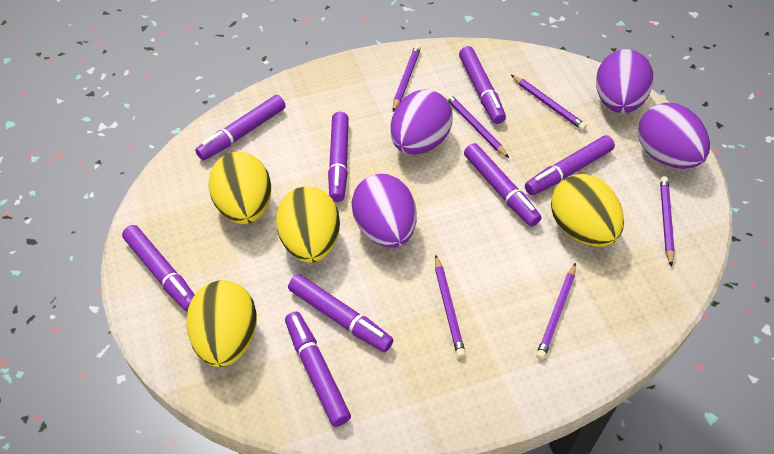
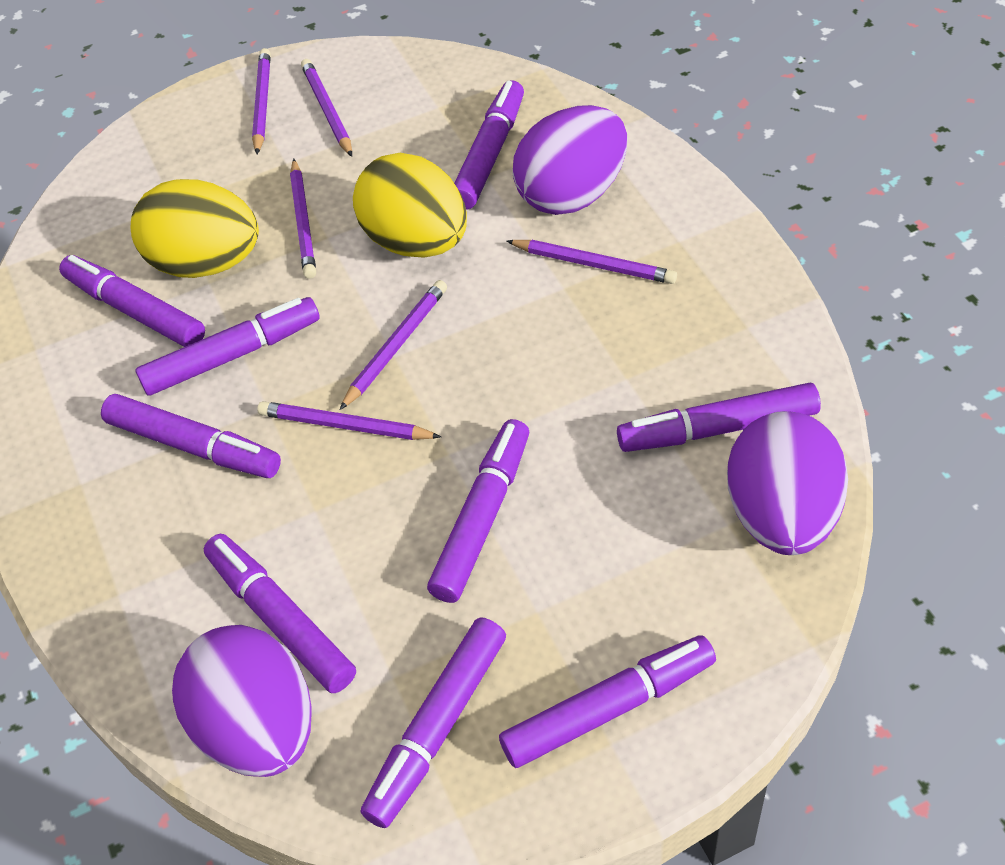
purple egg: [352,174,416,248] [390,90,453,155] [596,49,653,113] [638,103,710,169] = 4 -> [172,625,312,777] [513,105,627,215] [727,411,848,555] = 3
purple marker: [122,225,195,312] [195,95,286,160] [285,312,351,427] [288,274,393,352] [328,112,349,202] [459,46,506,124] [464,143,542,227] [525,135,615,195] = 8 -> [59,255,205,347] [101,394,281,478] [135,297,320,396] [204,534,356,693] [361,617,506,828] [427,419,529,603] [454,80,524,209] [499,635,716,768] [617,383,821,452] = 9
yellow egg: [186,280,257,367] [208,152,271,224] [276,187,340,263] [551,174,624,246] = 4 -> [131,179,259,278] [353,153,467,258] = 2

